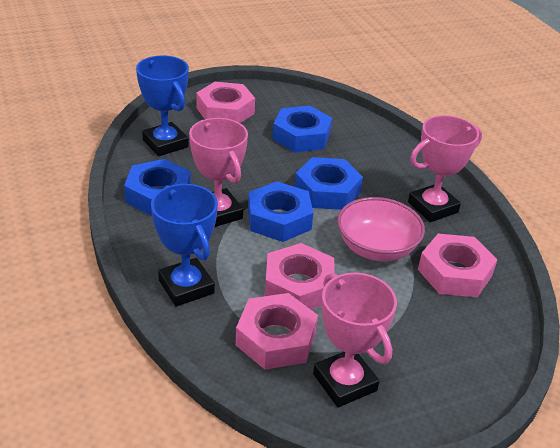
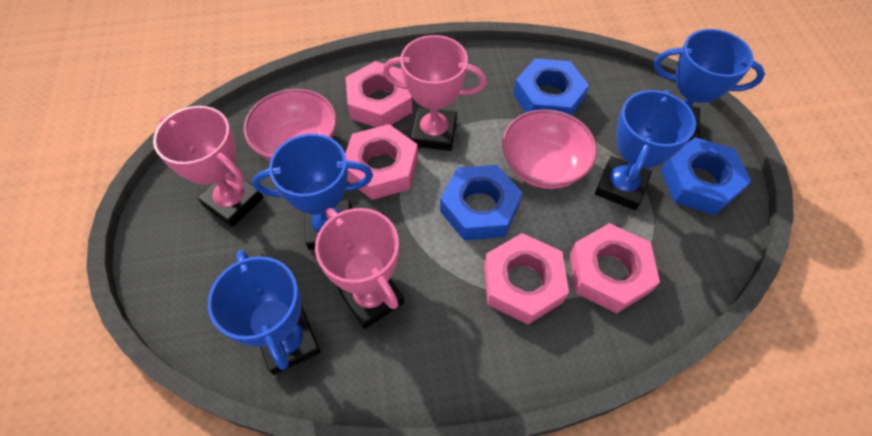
blue nut: [124,159,191,216] [248,181,313,242] [273,106,332,152] [295,157,363,210] = 4 -> [440,165,522,240] [514,58,589,116] [661,137,751,215] = 3
blue trophy: [136,55,189,156] [151,184,218,306] = 2 -> [208,250,320,375] [252,134,373,250] [595,90,696,210] [654,29,765,143] = 4
pink bowl: [337,197,425,261] = 1 -> [244,89,337,161] [502,109,597,189] = 2

